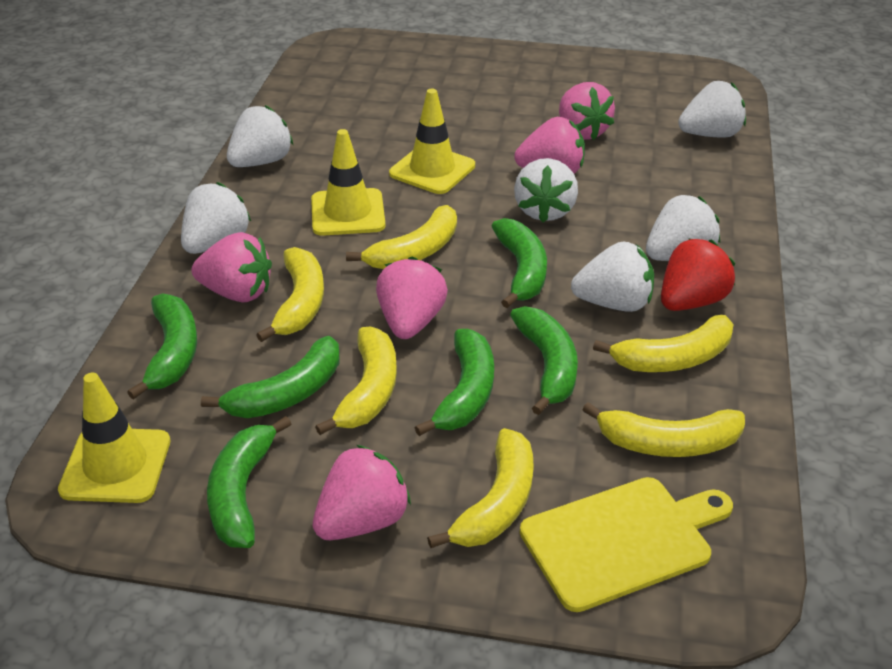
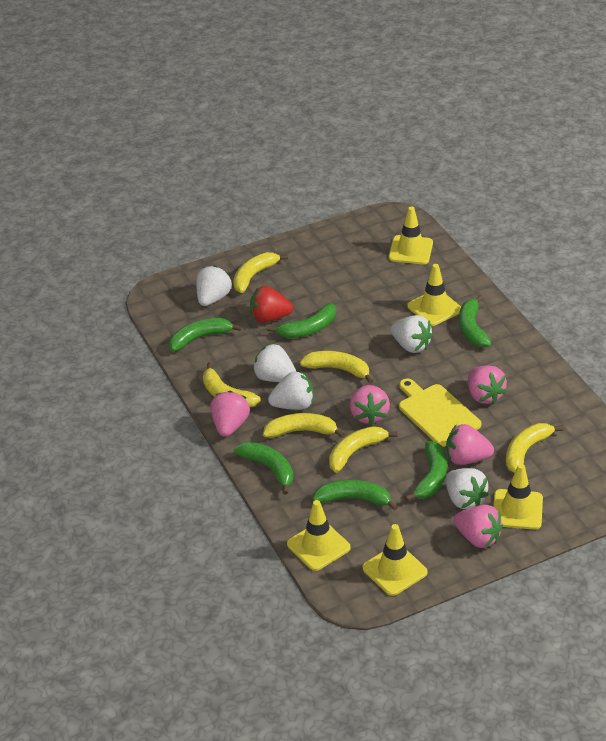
white strawberry: [181,182,251,254] [227,105,293,167] [514,158,578,223] [571,242,654,312] [646,195,720,261] [678,81,746,138] = 6 -> [196,265,232,306] [253,343,296,382] [268,371,314,410] [390,315,433,353] [446,468,489,509] = 5
yellow traffic cone: [58,373,170,503] [311,129,385,236] [389,89,475,194] = 3 -> [287,500,351,571] [363,524,428,596] [389,207,433,264] [407,264,461,326] [493,464,543,530] = 5

